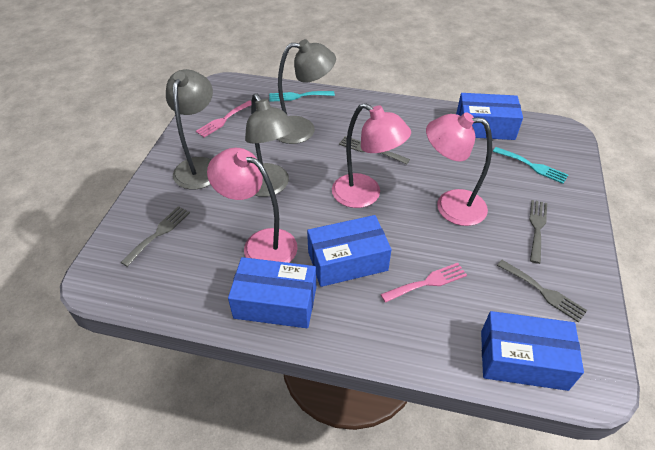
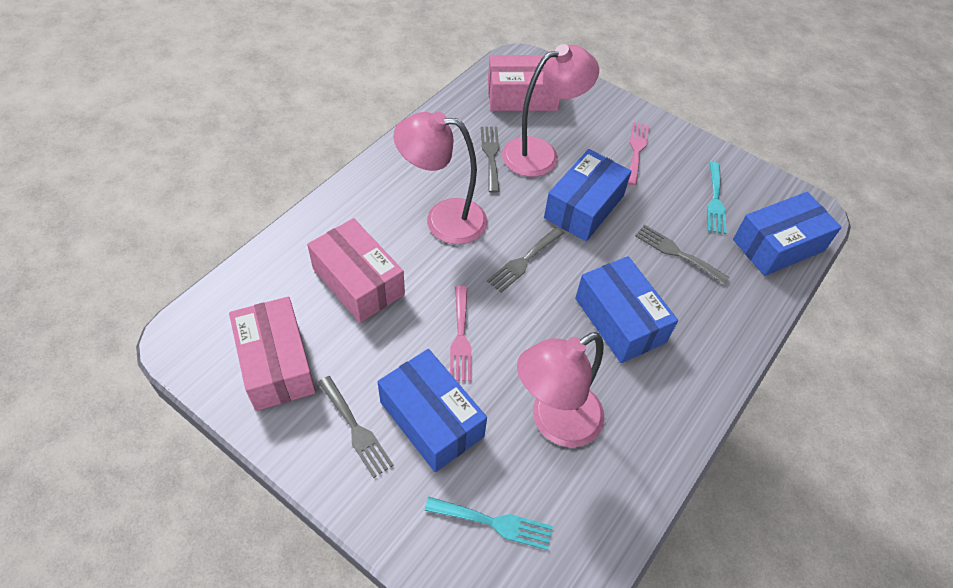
grey lamp: [166,69,213,190] [245,93,295,197] [277,39,336,144] = 3 -> none = 0
pink box: none = 0 -> [229,297,316,411] [307,218,405,323] [488,55,560,111] = 3

